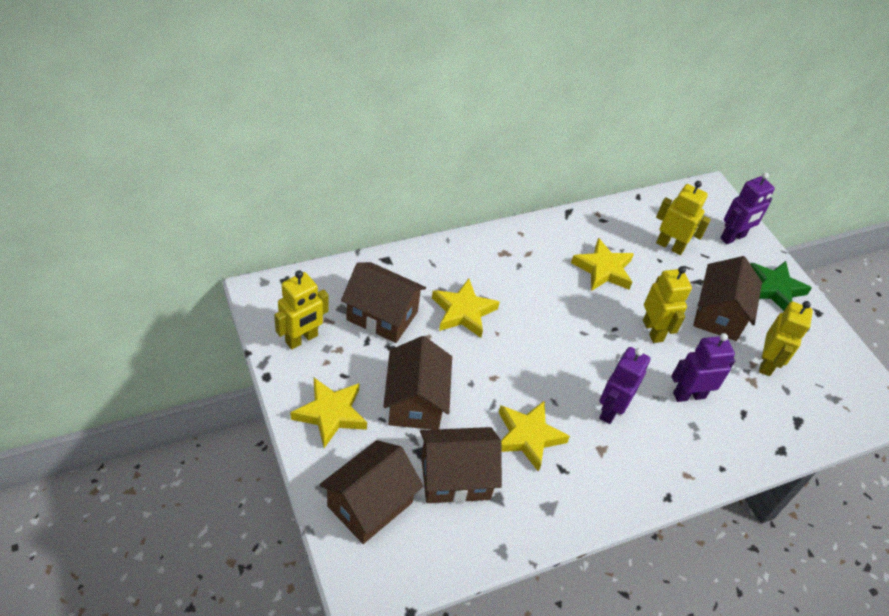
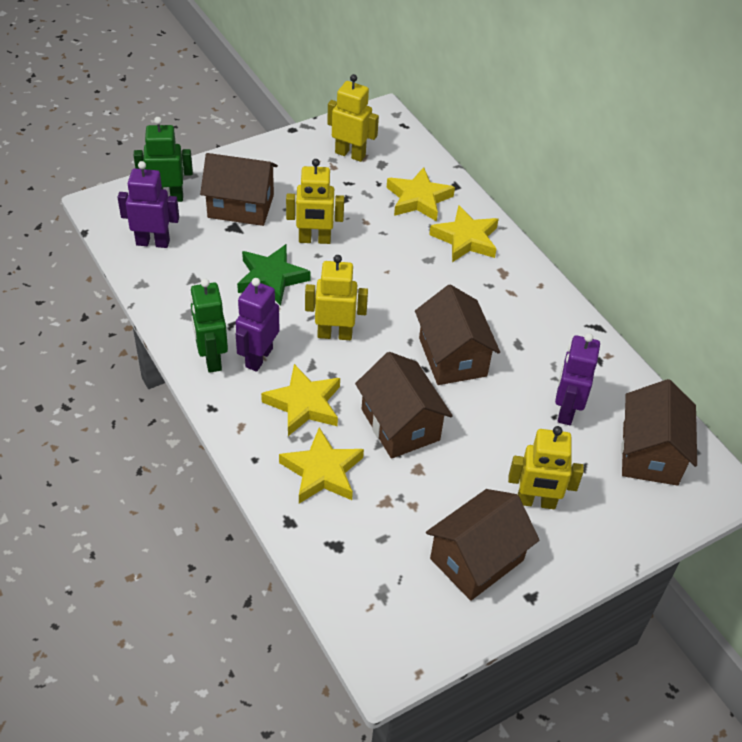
green robot: none = 0 -> [134,117,193,202] [190,279,228,373] = 2

